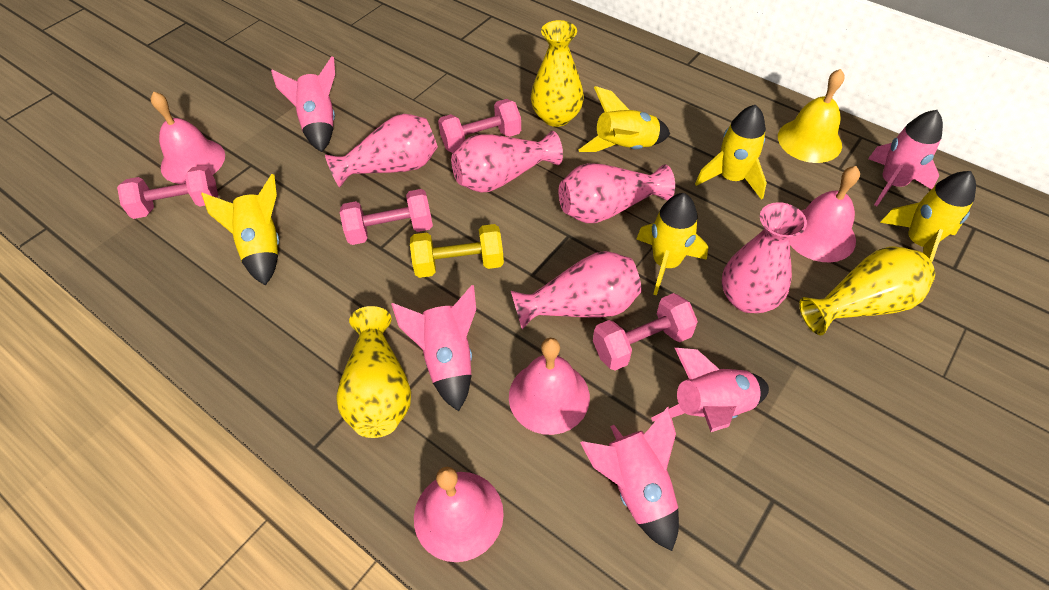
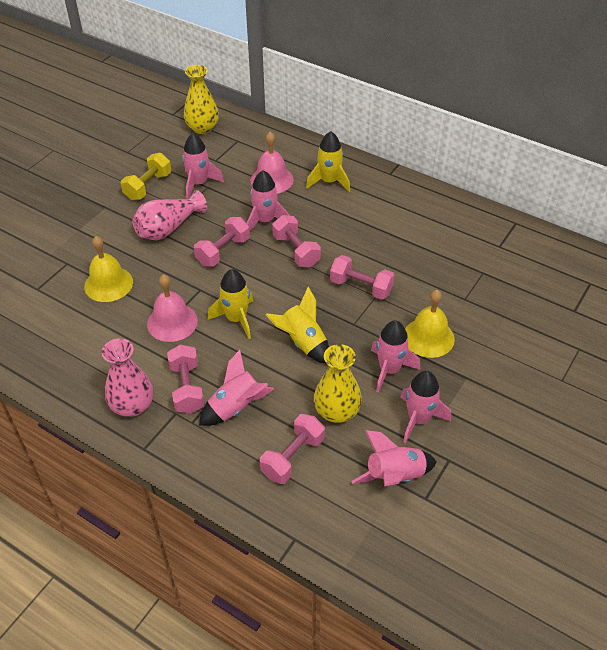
pink bell: [151,91,225,184] [414,467,504,562] [509,338,590,435] [789,166,860,262] = 4 -> [147,274,198,342] [251,132,294,194] = 2
pink dumbbell: [117,165,218,219] [340,189,433,245] [438,99,521,153] [593,293,698,371] = 4 -> [167,344,204,414] [194,217,250,267] [260,414,325,484] [272,215,321,267] [330,255,395,300] = 5
pink rocket: [271,56,335,152] [391,285,476,411] [580,407,679,551] [651,348,769,432] [868,110,943,206] = 5 -> [182,133,224,199] [199,350,274,426] [247,170,290,231] [351,430,436,486] [371,320,420,393] [401,371,451,444] = 6
pink vase: [325,114,438,188] [451,131,563,193] [511,251,642,329] [559,163,675,223] [722,202,807,313] = 5 -> [102,338,153,417] [132,190,207,240] = 2
yellow bell: [778,69,845,163] = 1 -> [84,236,133,302] [405,290,455,358] = 2
yellow rocket: [201,174,279,286] [579,86,670,152] [636,193,708,295] [695,105,767,200] [880,171,976,262] = 5 -> [208,269,253,339] [266,287,329,364] [306,131,350,192] = 3
yellow vase: [336,306,411,438] [531,20,584,127] [799,246,935,335] = 3 -> [184,65,219,134] [314,344,362,423] = 2

